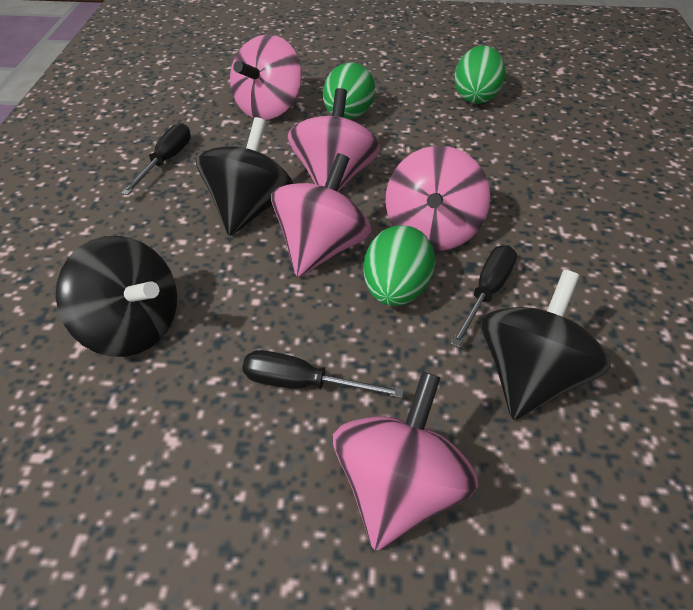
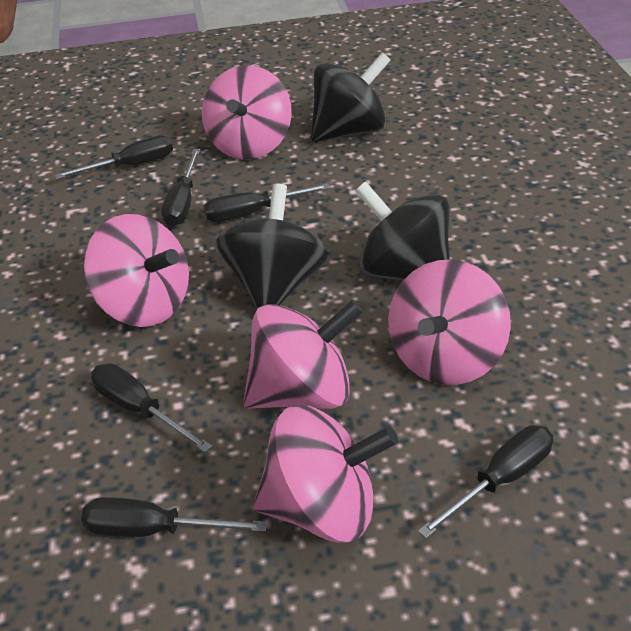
black screwdriver: [121,123,191,195] [242,350,404,398] [451,245,517,347] = 3 -> [55,135,173,179] [81,497,267,537] [91,363,212,453] [161,149,200,227] [204,183,330,222] [418,425,553,538] = 6
green egg: [323,63,375,120] [363,225,435,306] [454,45,505,104] = 3 -> none = 0

